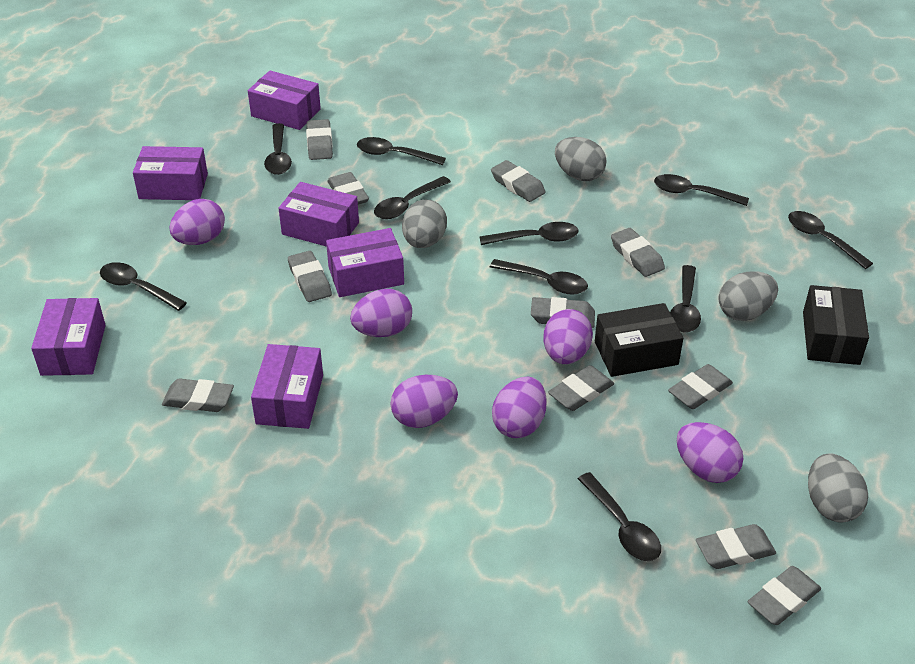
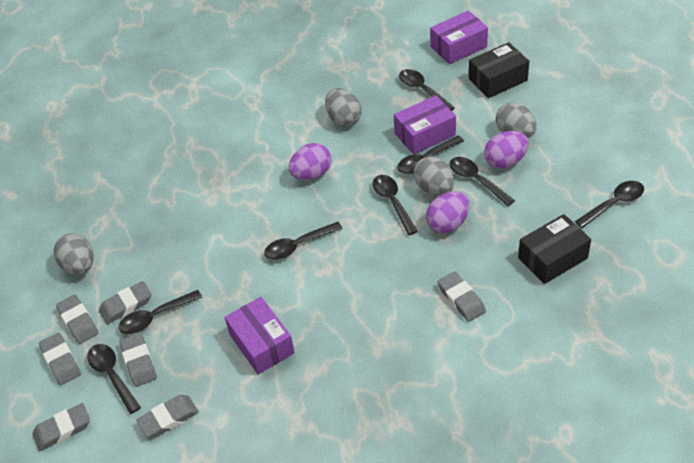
black spoon: [100,262,187,311] [264,123,292,175] [357,137,446,165] [374,176,451,219] [480,222,578,245] [490,259,588,295] [578,472,661,561] [654,174,749,206] [670,265,701,332] [788,211,873,269] = 10 -> [87,344,141,414] [118,290,202,334] [264,222,343,260] [372,175,418,235] [397,136,464,174] [399,69,455,111] [450,157,515,206] [575,181,644,228] = 8
grey eraser: [162,378,234,412] [288,251,332,302] [306,119,333,160] [327,172,369,205] [491,160,546,202] [531,297,595,328] [548,365,614,411] [611,228,665,277] [668,364,733,409] [696,524,776,569] [748,566,821,625] = 11 -> [32,403,90,451] [39,333,81,385] [56,295,99,344] [99,281,152,324] [119,333,157,387] [136,395,198,438] [438,272,486,322] = 7
purple box: [31,298,106,376] [133,146,208,200] [248,71,321,130] [251,344,323,429] [278,182,359,247] [326,228,404,297] = 6 -> [224,297,295,374] [394,95,456,154] [430,11,488,64] = 3
purple egg: [169,199,225,245] [350,289,412,337] [390,375,458,428] [492,377,547,438] [543,309,593,364] [677,422,744,483] = 6 -> [289,143,332,180] [426,191,470,234] [484,131,529,169] = 3

